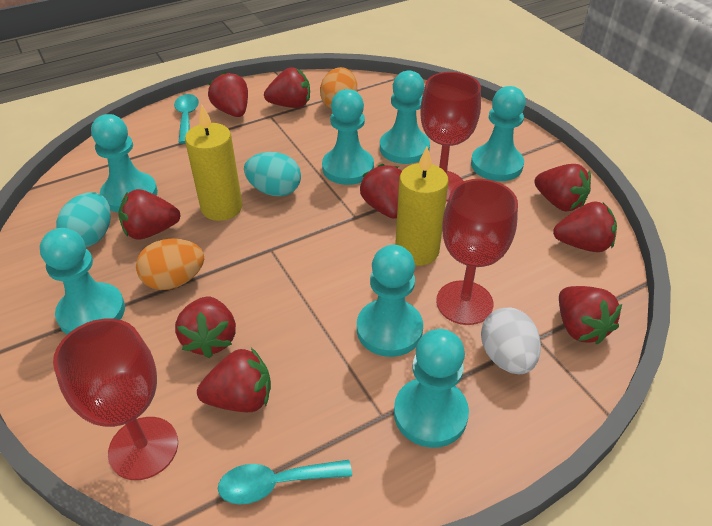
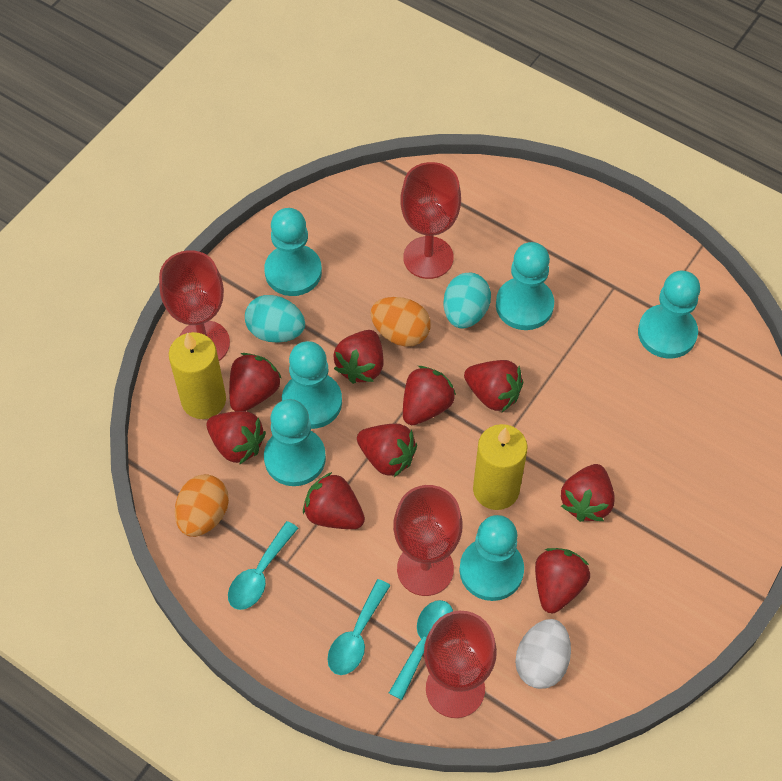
red goblet: [53,319,178,480] [421,72,481,201] [436,179,518,325] = 3 -> [159,250,230,361] [393,485,462,596] [401,162,461,279] [424,611,497,718] = 4
turquoise pawn: [40,228,125,334] [91,114,158,213] [322,89,374,185] [357,245,423,357] [380,70,430,164] [394,329,469,448] [471,86,526,181] = 7 -> [264,208,322,296] [264,399,326,486] [282,341,342,429] [459,515,524,601] [496,242,554,330] [638,271,700,359] = 6
turquoise spoon: [174,94,199,144] [218,460,352,505] = 2 -> [228,521,298,610] [327,579,391,675] [389,600,453,700] = 3

